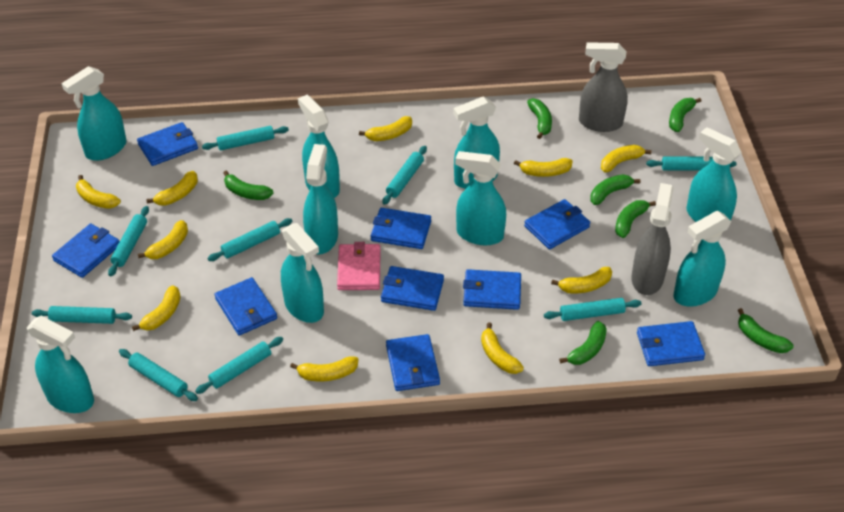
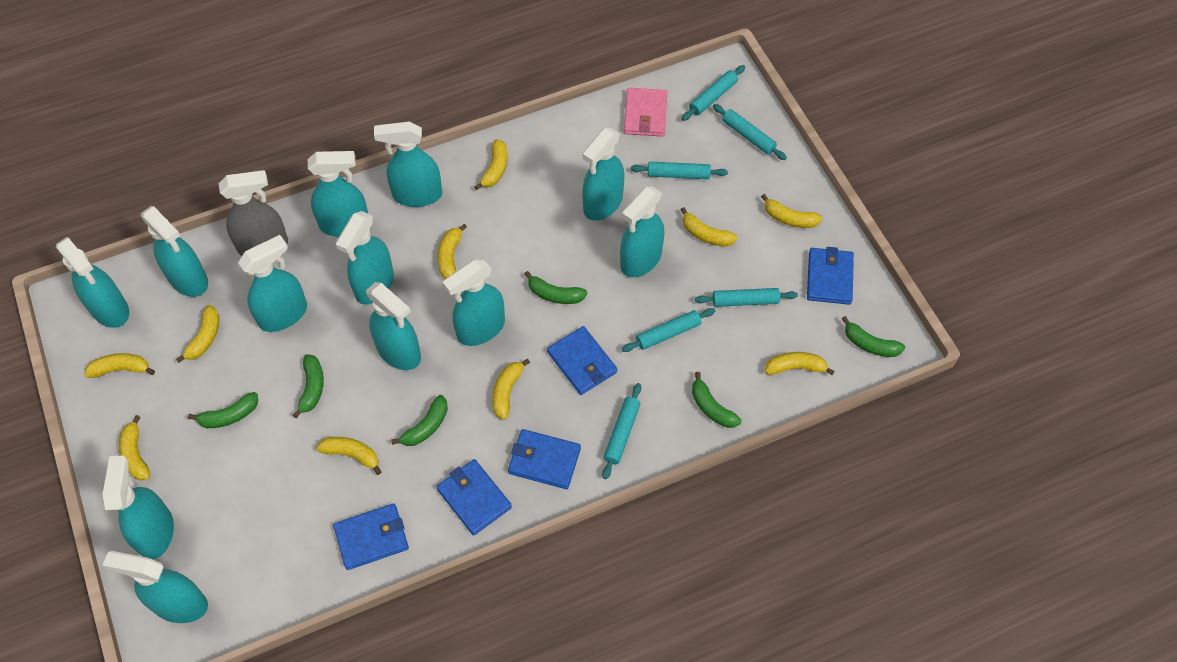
blue wallet: [52,224,120,278] [137,122,198,166] [214,277,277,335] [371,208,431,249] [381,266,444,311] [386,334,440,391] [463,269,521,310] [524,199,590,249] [637,321,705,366] = 9 -> [333,503,409,570] [436,459,512,535] [508,429,581,489] [547,326,617,395] [807,247,854,305] = 5
green banana: [223,171,273,200] [527,98,552,139] [559,321,607,365] [590,174,641,205] [615,200,656,238] [669,98,702,132] [738,308,794,353] = 7 -> [188,392,258,428] [293,354,324,418] [391,395,448,446] [524,271,587,304] [692,372,741,428] [842,316,905,357] = 6
grey spray bottle: [579,42,628,132] [631,183,674,295] = 2 -> [219,170,288,256] = 1
turquoise rolling pin: [32,306,132,324] [108,206,149,276] [119,349,198,401] [195,337,283,394] [202,126,289,150] [208,218,292,261] [382,146,427,205] [544,298,642,321] [646,156,737,171] = 9 -> [602,383,641,479] [621,308,715,352] [631,162,728,179] [682,65,745,121] [695,288,798,307] [713,104,787,160] = 6
turquoise spray bottle: [27,316,94,413] [62,66,127,161] [281,223,324,323] [298,95,340,198] [303,144,338,254] [453,96,500,189] [455,151,506,245] [673,211,732,307] [686,127,742,222] = 9 -> [56,237,129,328] [103,456,174,560] [103,551,208,623] [141,206,208,297] [238,235,307,332] [308,151,368,237] [336,211,394,305] [366,282,421,370] [374,121,442,207] [443,260,505,346] [582,128,624,221] [620,186,664,277] = 12

